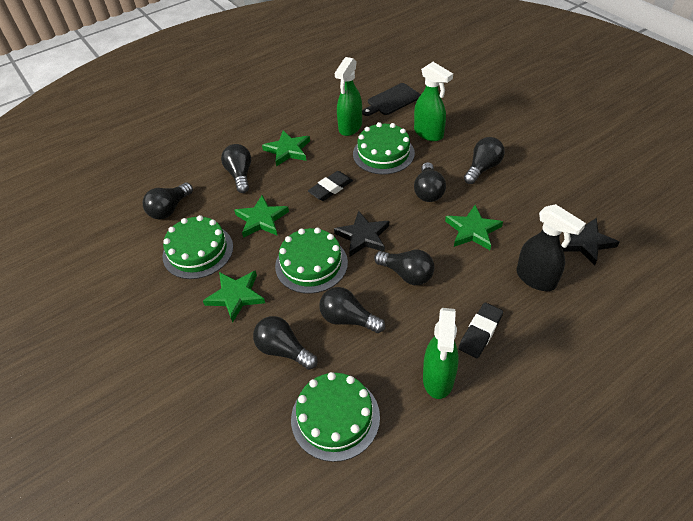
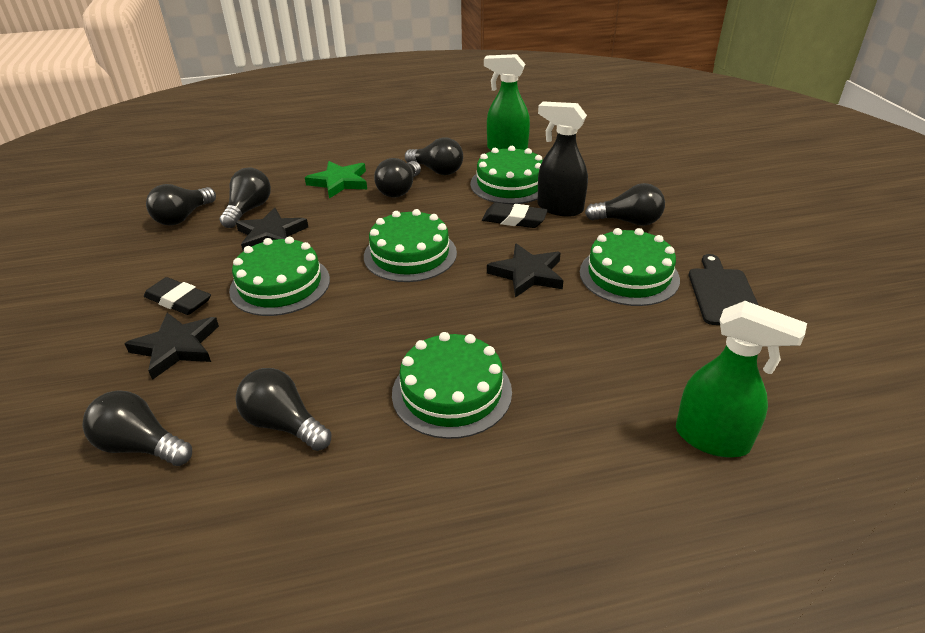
black star: [334,211,389,256] [561,218,619,266] = 2 -> [124,313,219,380] [236,207,308,251] [487,243,563,298] = 3
green cake: [162,215,233,279] [275,228,348,294] [291,372,380,462] [353,122,415,175] = 4 -> [229,237,330,316] [364,209,457,282] [392,332,512,439] [470,146,543,204] [580,228,680,306] = 5
green spray bottle: [335,57,362,136] [414,62,453,141] [423,308,459,399] = 3 -> [484,54,530,150] [676,301,807,458] = 2
green star: [203,270,265,323] [234,195,289,238] [262,130,310,167] [445,205,503,250] = 4 -> [305,161,367,199] = 1

